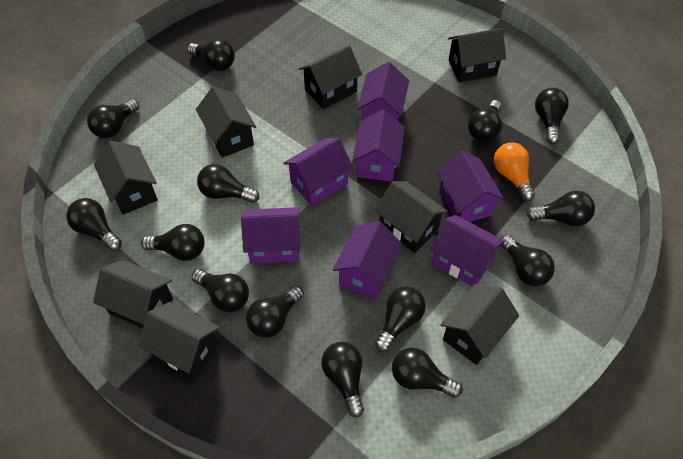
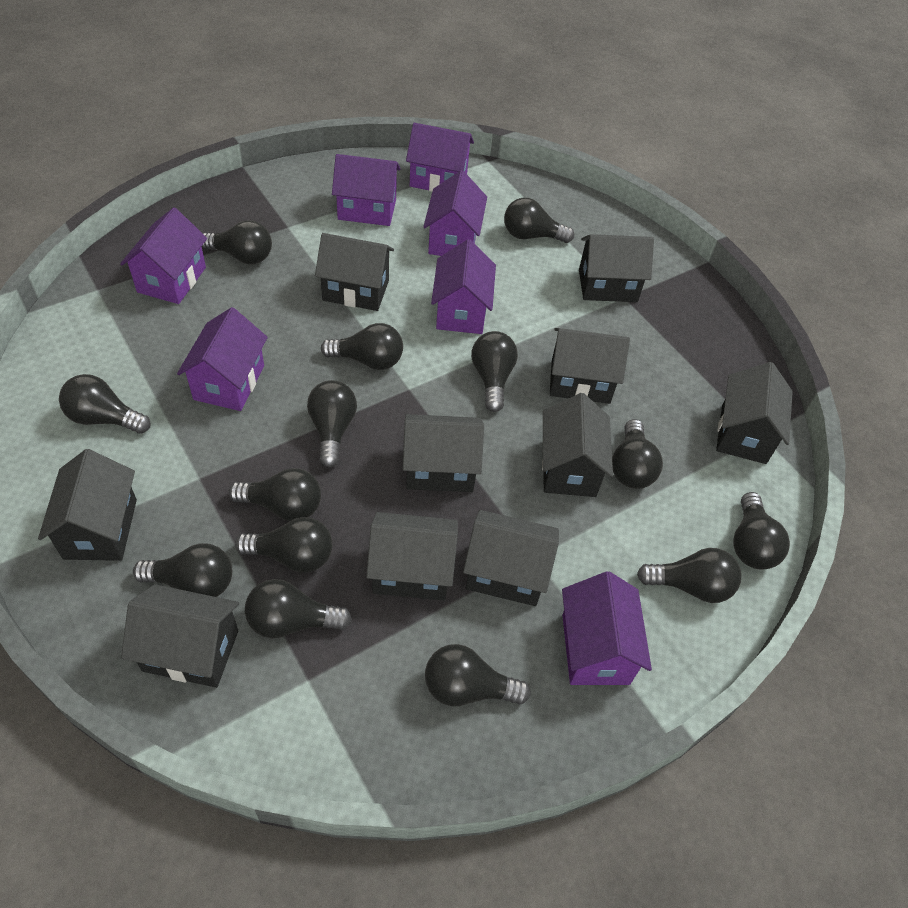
black house: [93,260,173,328] [94,141,158,215] [138,302,220,379] [196,86,256,158] [299,46,362,109] [375,181,448,253] [440,284,519,365] [448,28,506,83] = 8 -> [38,449,137,561] [121,584,239,688] [315,233,394,311] [366,512,458,601] [403,414,484,492] [463,510,559,606] [542,393,613,497] [550,328,630,404] [579,234,654,302] [716,362,793,464] = 10
orange light bulb: [494,142,535,201] = 1 -> none = 0

